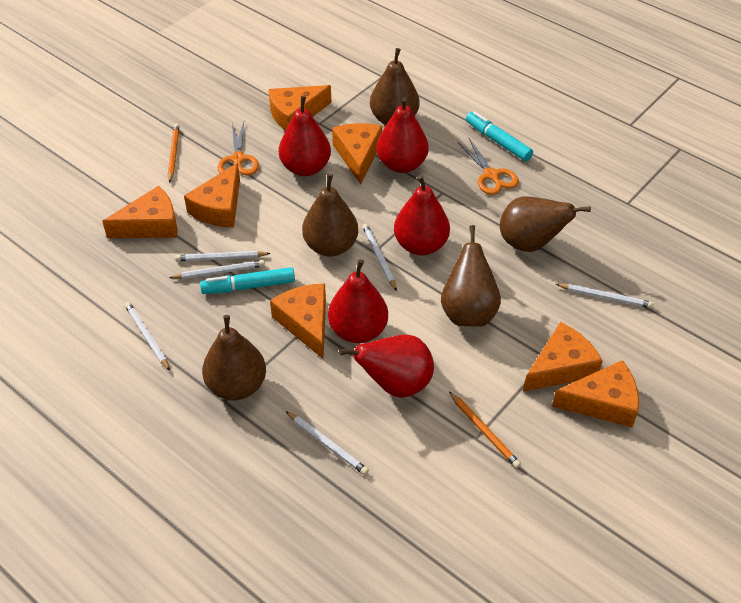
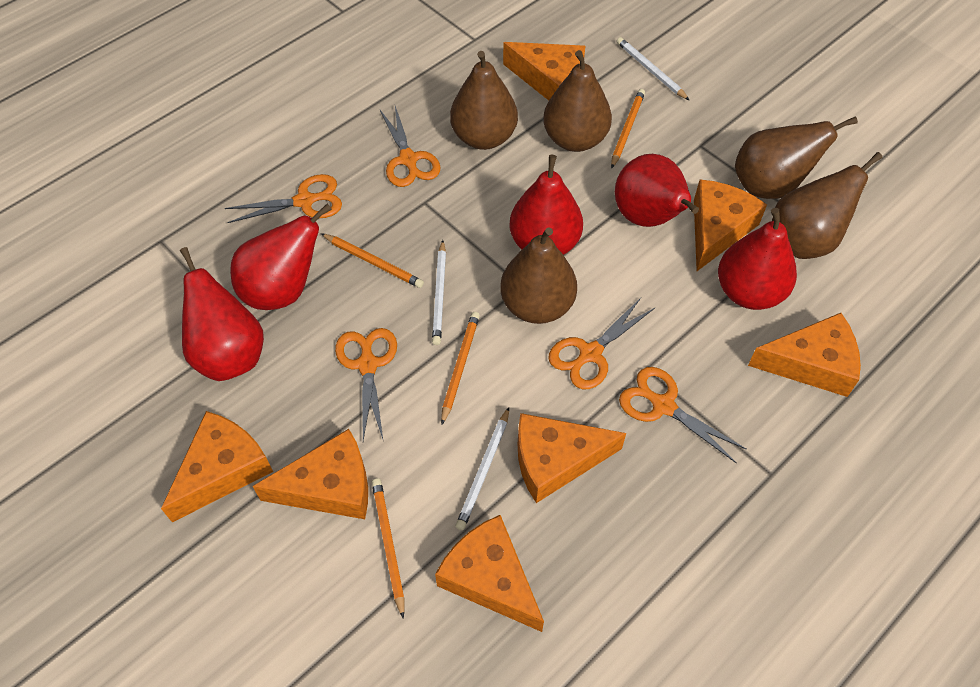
orange pencil: [168,124,179,183] [449,391,521,468] = 2 -> [321,233,424,288] [372,478,405,619] [441,312,480,425] [611,89,645,169] = 4
orange scissors: [217,122,259,175] [458,138,519,195] = 2 -> [225,174,342,223] [335,328,397,441] [379,106,441,187] [549,298,656,389] [619,367,747,463] = 5
turquoise marker: [200,267,295,294] [466,111,533,161] = 2 -> none = 0
white pencil: [125,302,170,371] [169,260,265,279] [175,251,271,261] [286,411,369,475] [362,223,397,291] [556,284,654,309] = 6 -> [432,240,446,345] [455,407,509,530] [617,37,690,101] = 3

